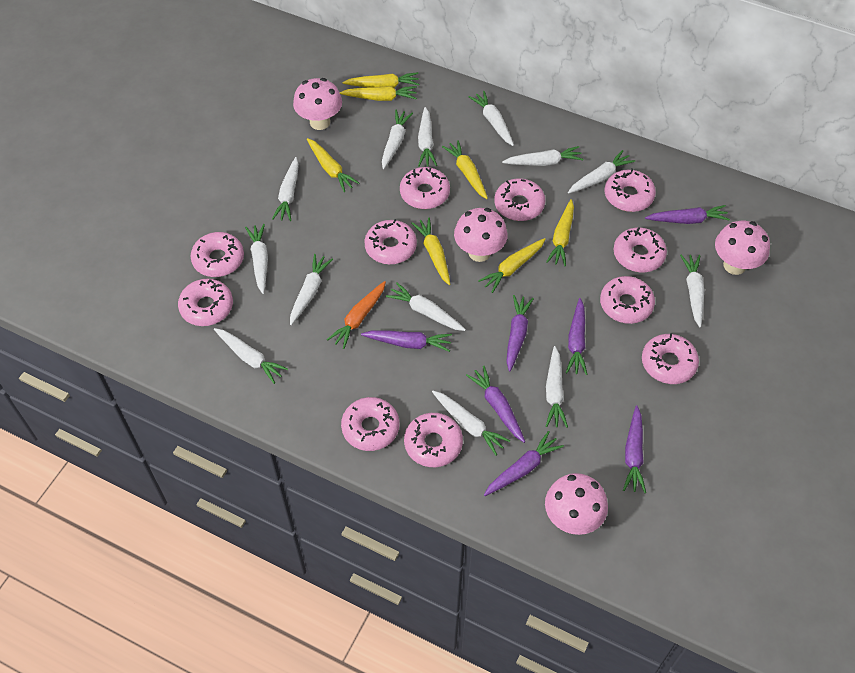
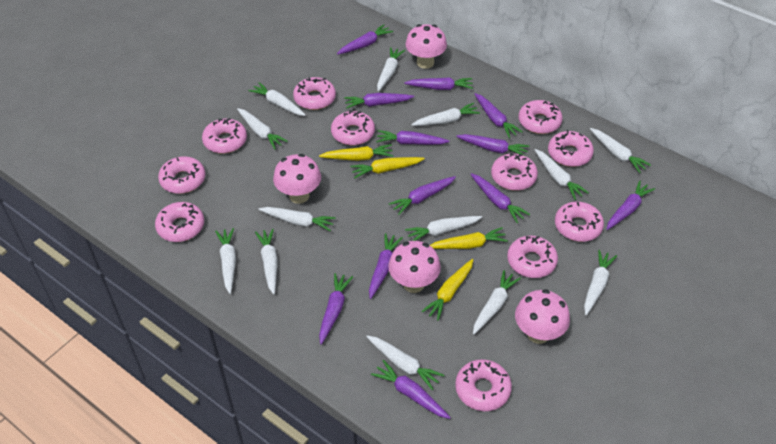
orange carrot: [327,281,386,349] = 1 -> none = 0
purple carrot: [361,330,452,352] [466,366,525,443] [484,431,564,496] [506,295,534,372] [566,298,588,375] [623,405,646,493] [645,205,730,224] = 7 -> [319,273,353,344] [337,24,393,55] [344,93,414,109] [369,233,403,299] [371,360,451,419] [376,130,449,145] [389,176,456,215] [404,77,473,90] [456,134,529,156] [470,173,530,223] [475,93,522,138] [607,181,655,230] = 12
yellow carrot: [307,138,360,192] [340,86,417,101] [342,72,419,88] [411,217,450,285] [442,140,488,199] [478,238,546,293] [546,199,574,266] = 7 -> [319,144,393,161] [350,157,425,179] [421,259,473,321] [430,227,508,249] = 4

